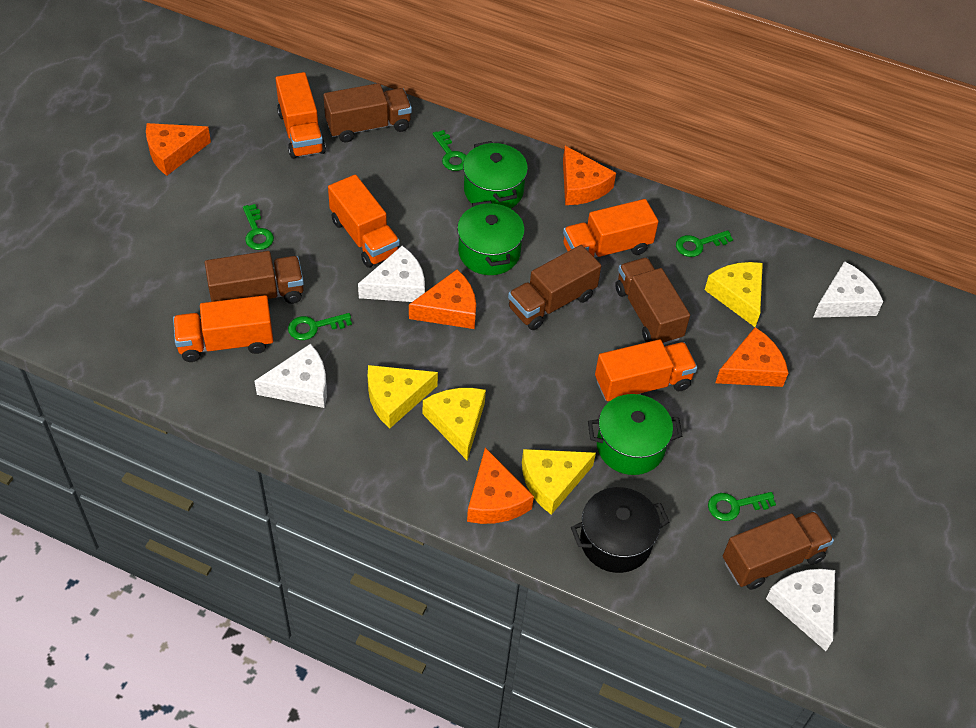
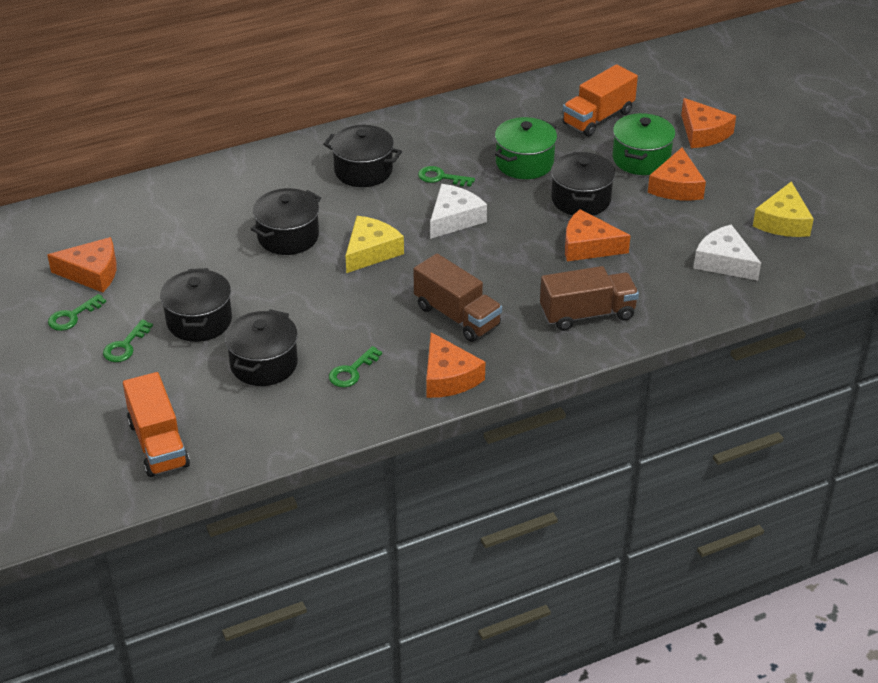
black pot: [571,487,669,573] = 1 -> [160,268,232,342] [225,309,298,386] [251,188,321,255] [323,125,402,187] [551,152,615,216] = 5
brown truck: [205,251,304,304] [323,83,412,142] [508,245,601,330] [615,258,690,345] [723,511,834,590] = 5 -> [413,254,502,342] [540,266,639,331] = 2
green key: [243,204,274,250] [288,313,352,340] [432,130,466,171] [676,230,733,257] [708,492,776,521] = 5 -> [48,294,106,331] [103,319,153,362] [329,346,382,387] [418,166,475,186] = 4
green pot: [457,201,525,275] [463,141,528,209] [588,394,682,475] = 3 -> [495,117,557,179] [613,113,675,175] = 2
orange truck: [173,295,273,362] [276,72,326,159] [328,175,400,268] [563,199,658,258] [595,339,697,401] = 5 -> [123,372,190,477] [563,64,638,137] = 2
white cheese: [255,344,327,408] [358,246,425,302] [766,569,835,651] [813,261,883,318] = 4 -> [430,184,487,239] [693,225,761,281] = 2
yellow cheese: [368,365,438,429] [423,388,486,460] [522,449,596,515] [705,262,763,327] = 4 -> [345,216,404,273] [753,182,814,237] = 2

